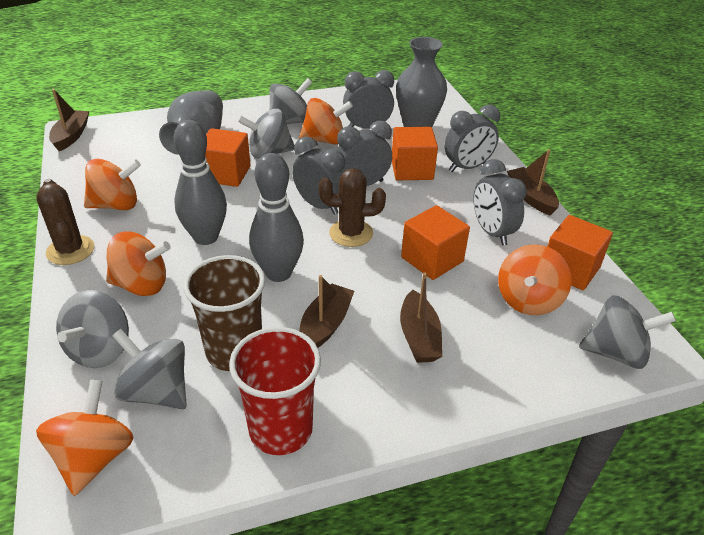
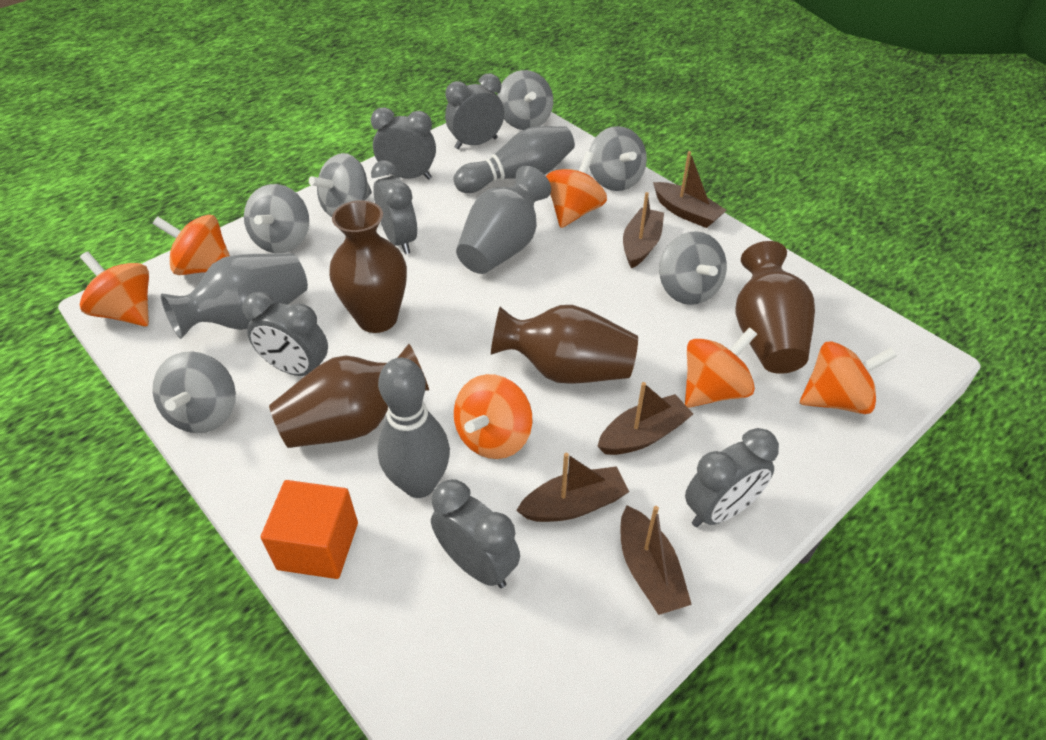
brown boat: [49,89,89,151] [299,275,354,348] [400,273,442,363] [507,149,559,215] = 4 -> [516,453,629,522] [597,382,693,455] [621,506,692,615] [623,192,664,268] [653,151,727,228] = 5
brown cactus: [36,179,94,265] [319,168,386,247] = 2 -> none = 0
brown cup: [183,255,265,371] = 1 -> none = 0
brown vase: none = 0 -> [269,344,429,448] [329,200,407,333] [491,305,638,384] [735,241,815,374] = 4
grey clock: [292,137,345,215] [337,121,392,186] [343,70,394,129] [445,105,500,172] [473,159,527,246] = 5 -> [242,292,328,376] [371,107,436,180] [371,160,418,254] [431,479,520,588] [445,73,504,149] [685,428,779,527] = 6
grey spinning top: [56,290,129,368] [112,329,187,409] [237,109,295,159] [269,78,312,124] [579,295,676,369] = 5 -> [153,351,236,433] [244,184,309,253] [309,153,372,217] [497,70,553,130] [589,126,647,191] [659,231,727,305] = 6
orange cube: [205,128,251,187] [392,127,438,180] [401,205,470,280] [547,215,613,290] = 4 -> [261,480,358,579] = 1
orange spinning top: [36,379,134,496] [84,159,141,210] [106,232,171,296] [299,98,353,145] [498,244,572,315] = 5 -> [80,252,149,327] [153,215,230,275] [454,374,532,459] [546,151,607,228] [685,327,757,408] [800,341,897,414] = 6
red cup: [229,327,321,455] = 1 -> none = 0

